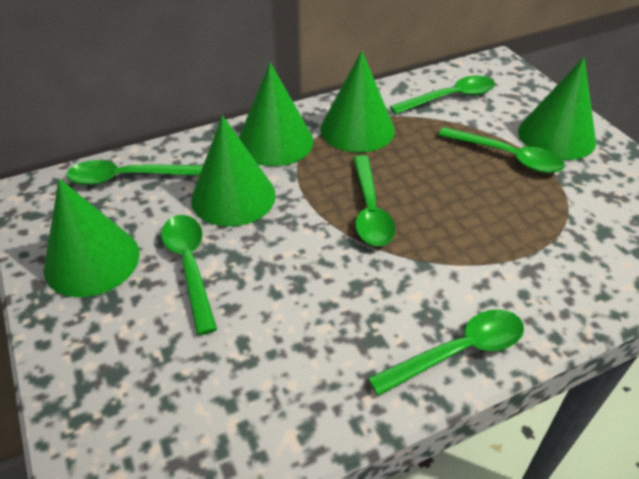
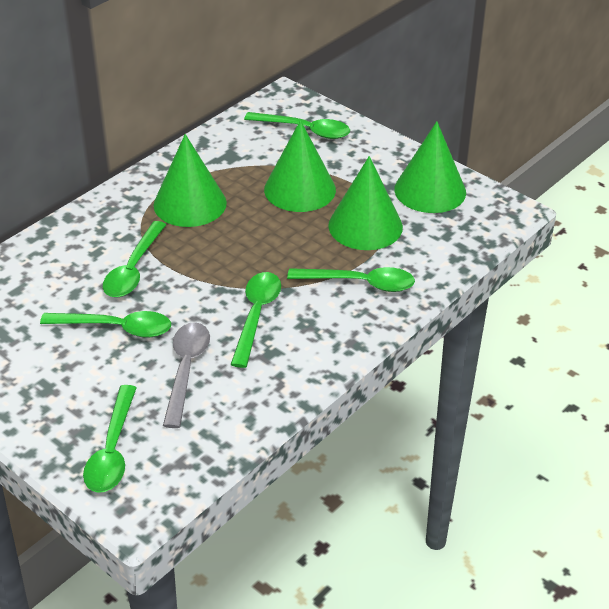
green cone: [44,179,140,297] [191,115,276,227] [239,63,313,166] [320,51,395,153] [518,57,596,160] = 5 -> [153,134,227,227] [264,120,336,212] [328,156,403,250] [394,121,466,213] = 4
grey spoon: none = 0 -> [163,322,210,428] = 1

